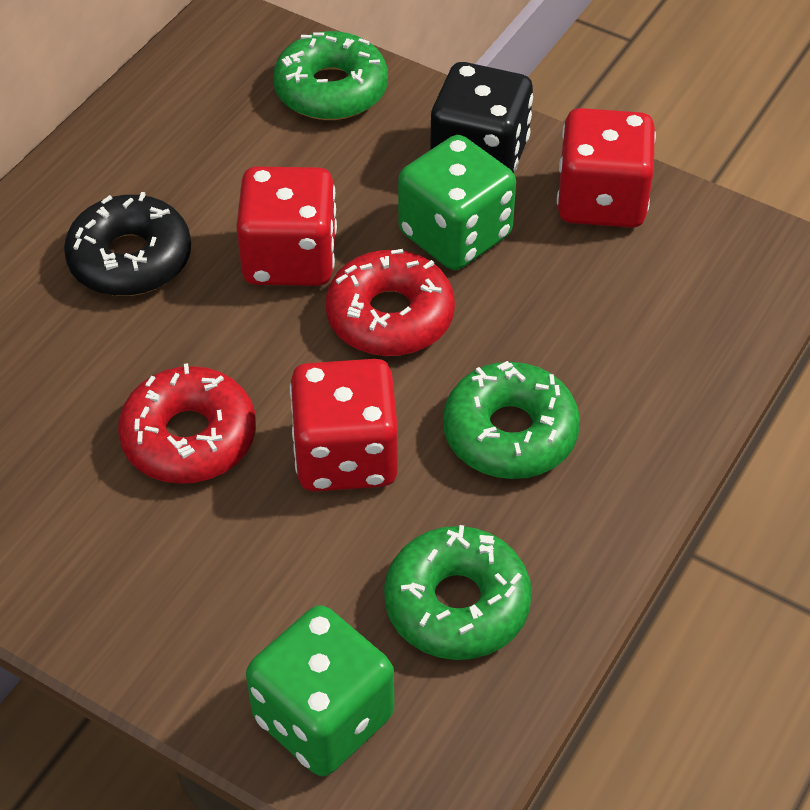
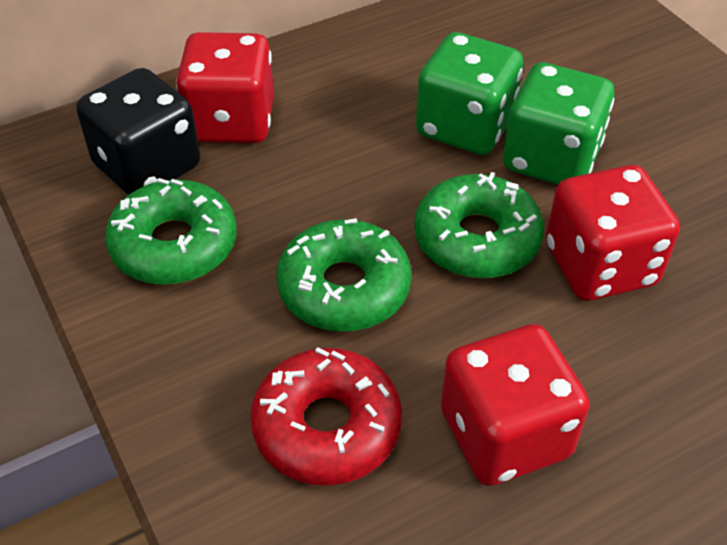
black donut: [64,192,191,296] = 1 -> none = 0
red donut: [118,363,256,484] [326,249,455,356] = 2 -> [251,347,402,486] = 1

